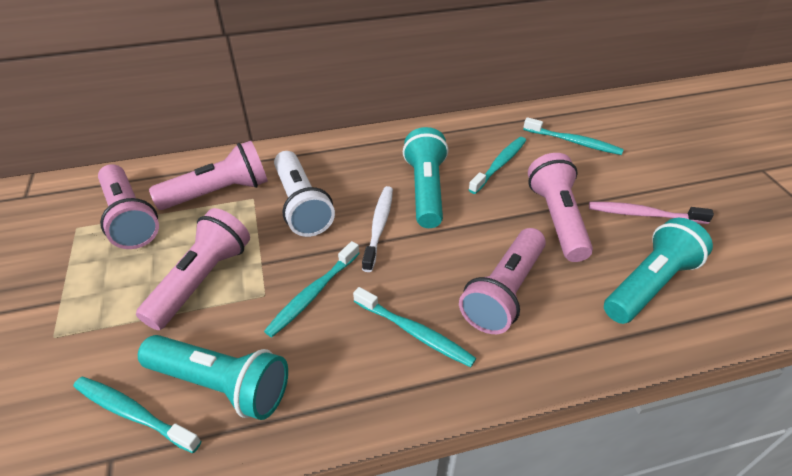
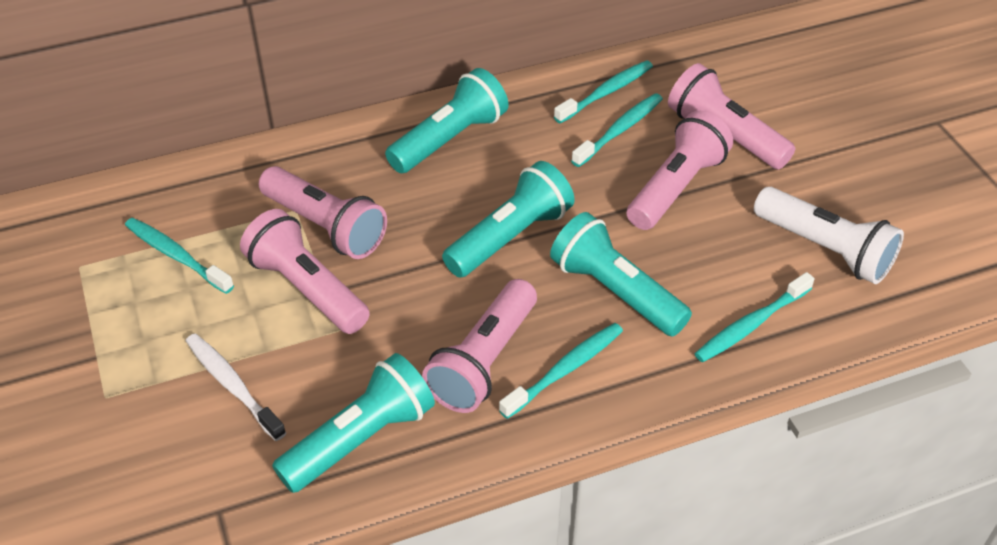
pink toothbrush: [589,202,714,224] = 1 -> none = 0
turquoise flashlight: [138,335,288,420] [403,127,448,228] [604,218,713,324] = 3 -> [272,353,435,493] [385,68,508,173] [442,161,575,277] [550,212,692,336] = 4

